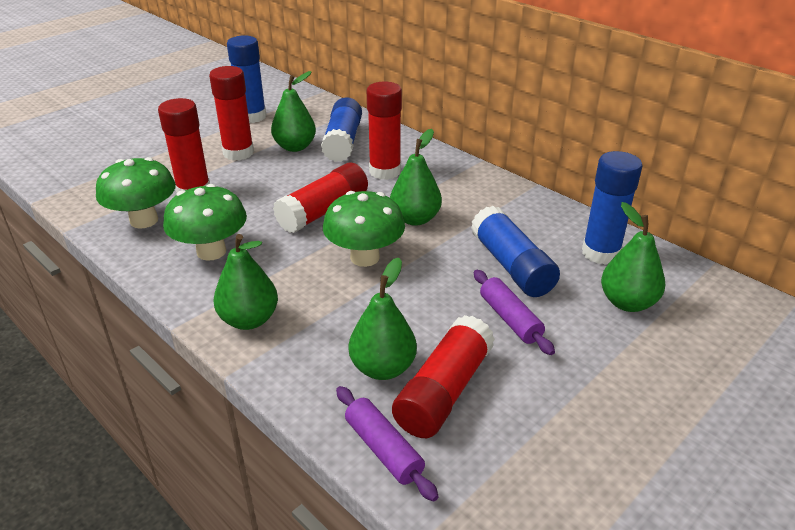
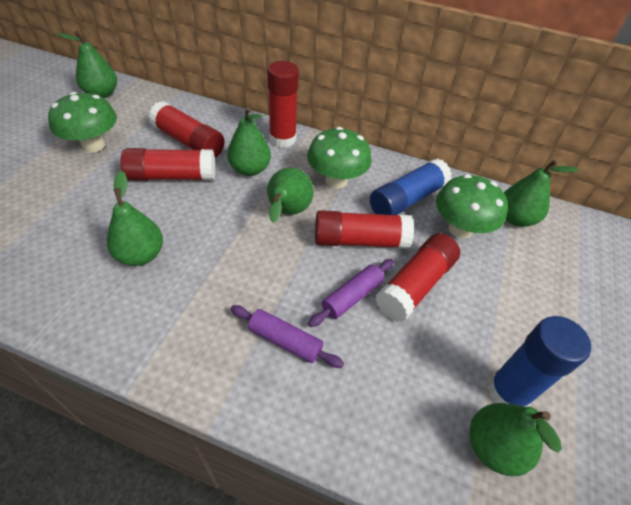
blue glue stick: [227,35,266,123] [321,97,362,162] [471,206,560,297] [582,151,642,265] = 4 -> [370,158,452,215] [487,316,591,407] = 2
green pear: [213,234,278,330] [271,71,316,152] [349,258,417,380] [390,129,442,226] [601,202,665,312] = 5 -> [57,31,117,98] [107,171,163,266] [227,107,271,176] [267,168,314,223] [470,403,562,476] [504,160,579,227] = 6

